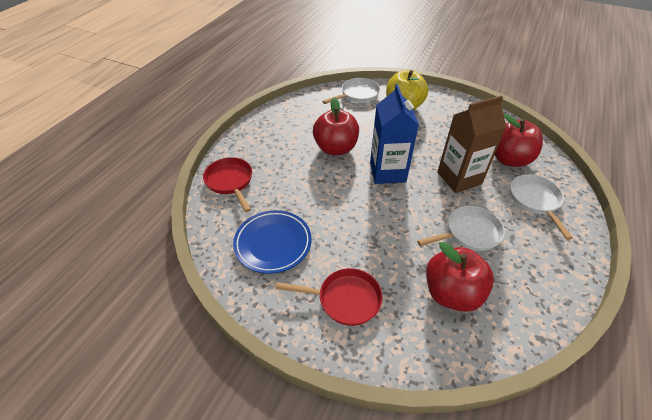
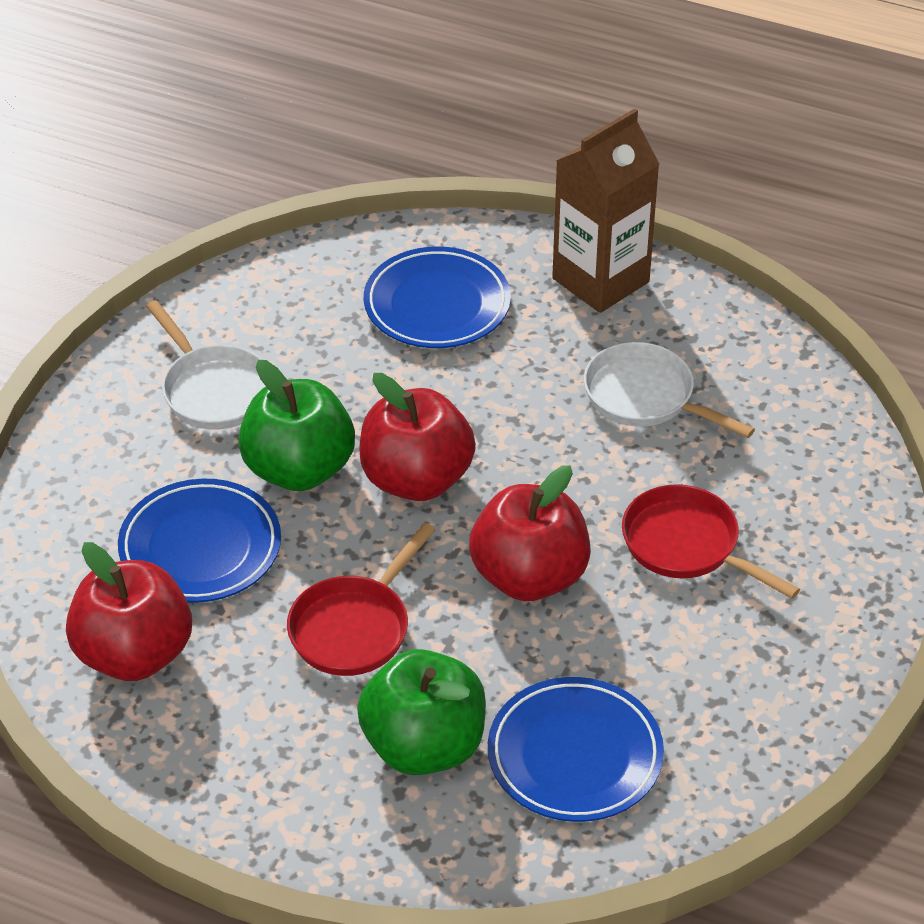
blue carton: [370,84,419,184] = 1 -> none = 0
blue plate: [233,210,312,274] = 1 -> [118,479,281,603] [364,247,511,348] [488,677,664,822] = 3
green apple: none = 0 -> [238,360,355,491] [357,649,486,775] = 2
white pan: [322,78,380,104] [417,206,505,251] [510,174,573,240] = 3 -> [146,300,265,430] [584,342,755,438] = 2
yellow apple: [386,70,428,110] = 1 -> none = 0

